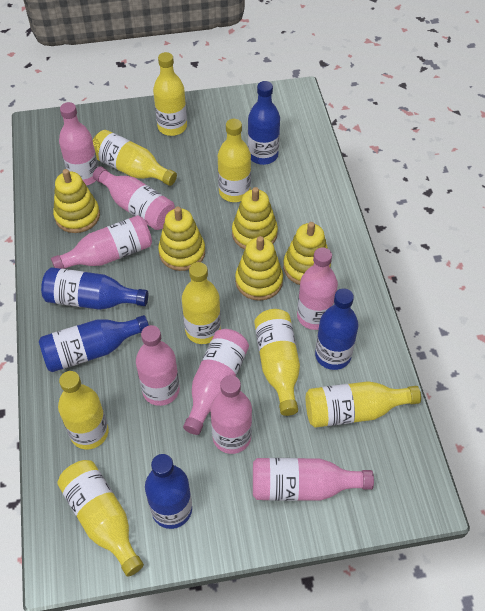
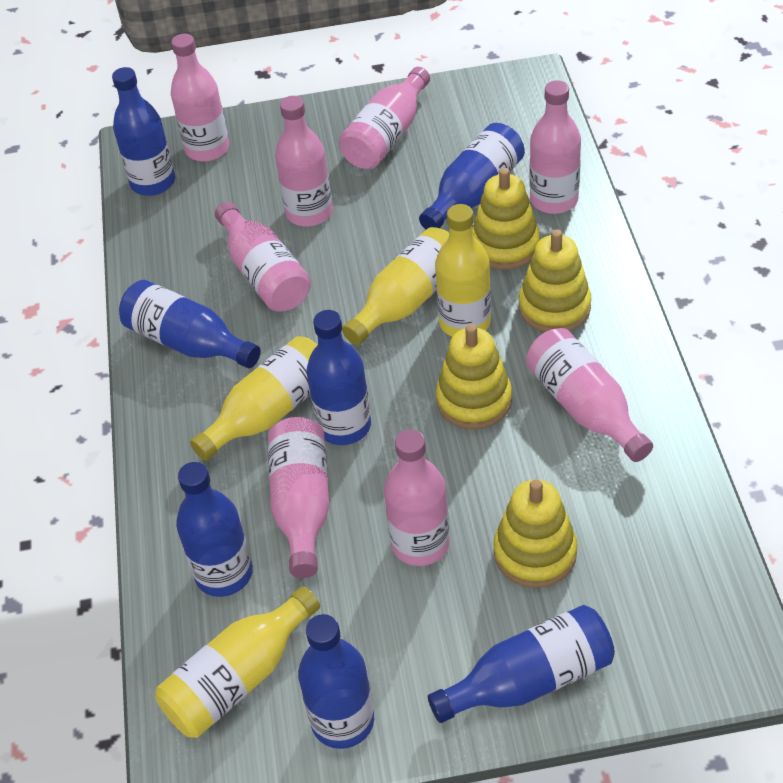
blue bottle: [39,315,149,372] [41,267,148,310] [145,454,192,529] [248,81,280,165] [315,288,358,370] = 5 -> [112,67,175,196] [119,280,261,368] [176,462,253,597] [298,614,374,749] [306,310,371,445] [419,123,525,229] [428,605,615,723] = 7
yellow bottle: [57,460,144,577] [58,371,109,449] [93,130,177,186] [153,52,187,136] [182,262,221,344] [218,119,251,202] [254,309,300,416] [306,381,421,428] = 8 -> [155,586,320,738] [190,336,317,461] [342,227,449,345] [435,204,491,337] = 4
yellow stacking toy: [53,169,100,233] [158,207,205,271] [232,187,278,249] [235,236,283,301] [283,222,331,285] = 5 -> [436,324,512,430] [472,168,540,270] [493,480,577,588] [519,229,591,332] = 4

